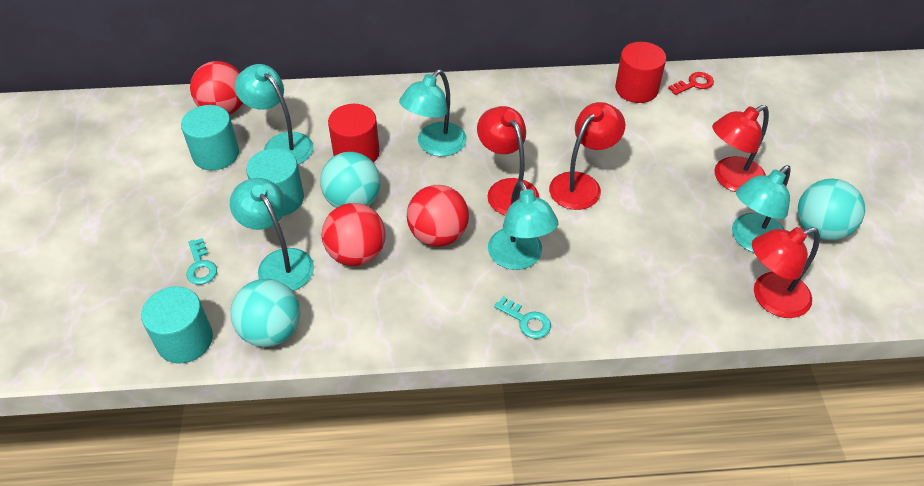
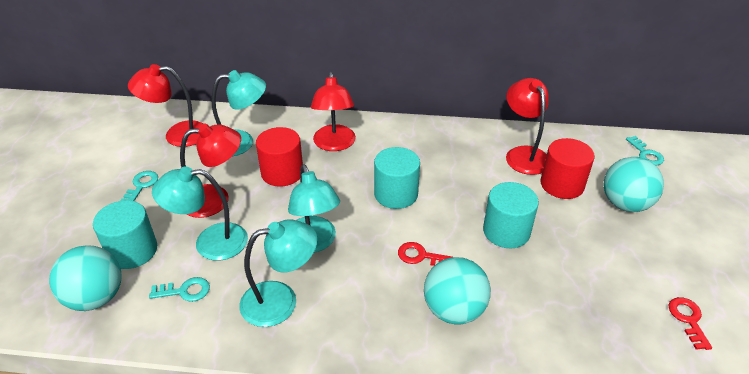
red ball: [190,61,243,115] [322,203,385,266] [407,185,469,247] = 3 -> none = 0
red key: [668,72,714,95] = 1 -> [398,242,452,266] [668,297,712,350] = 2
turquoise key: [186,238,217,285] [494,296,551,339] = 2 -> [120,171,158,201] [149,277,210,302] [626,136,664,165] = 3
turquoise lamp: [230,178,314,291] [235,64,313,165] [399,70,467,156] [488,180,558,270] [732,165,790,253] = 5 -> [152,167,248,261] [211,70,266,156] [239,219,317,327] [288,164,340,253] = 4

